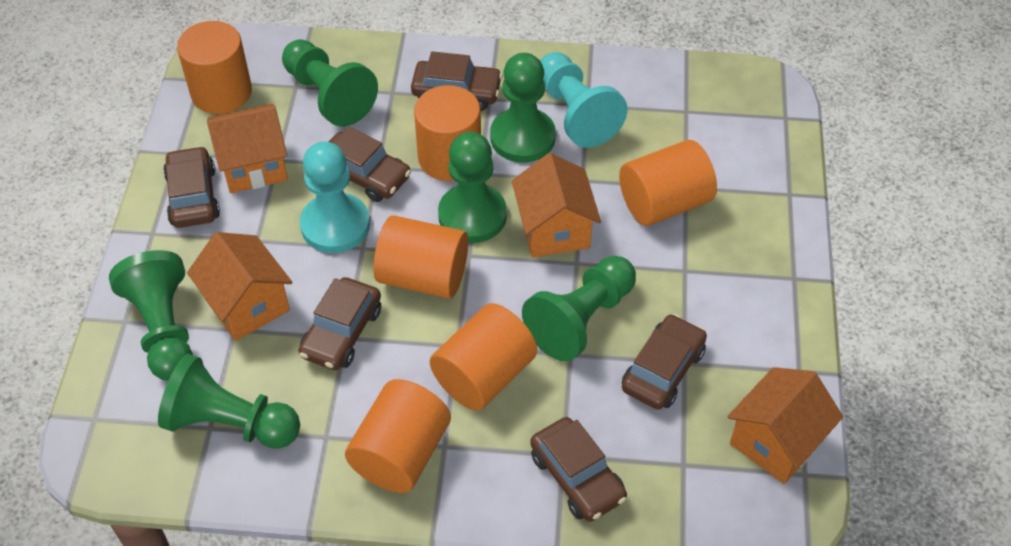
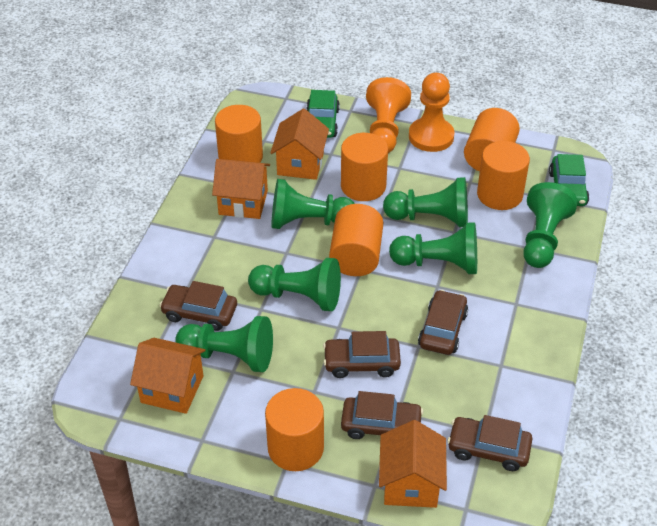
brown car: [163,146,220,228] [298,277,381,370] [329,126,411,202] [411,52,503,111] [530,417,627,522] [622,314,707,410] = 6 -> [160,281,237,331] [323,331,401,378] [341,391,423,439] [418,290,468,355] [447,415,532,471] = 5
green car: none = 0 -> [307,90,340,138] [549,154,589,206] = 2
orange pawn: none = 0 -> [366,77,411,153] [409,73,455,152] = 2
turquoise pawn: [300,141,370,253] [540,52,627,148] = 2 -> none = 0

